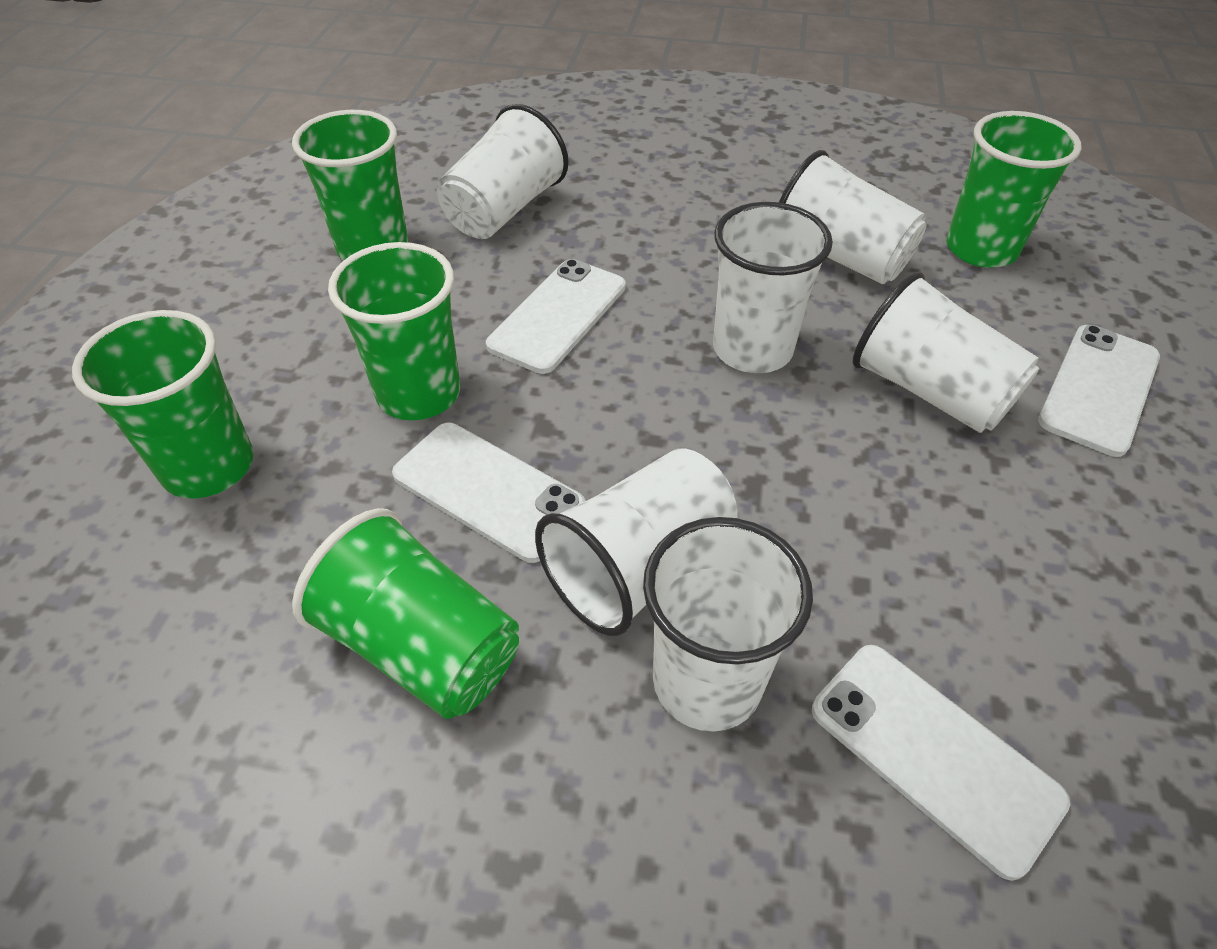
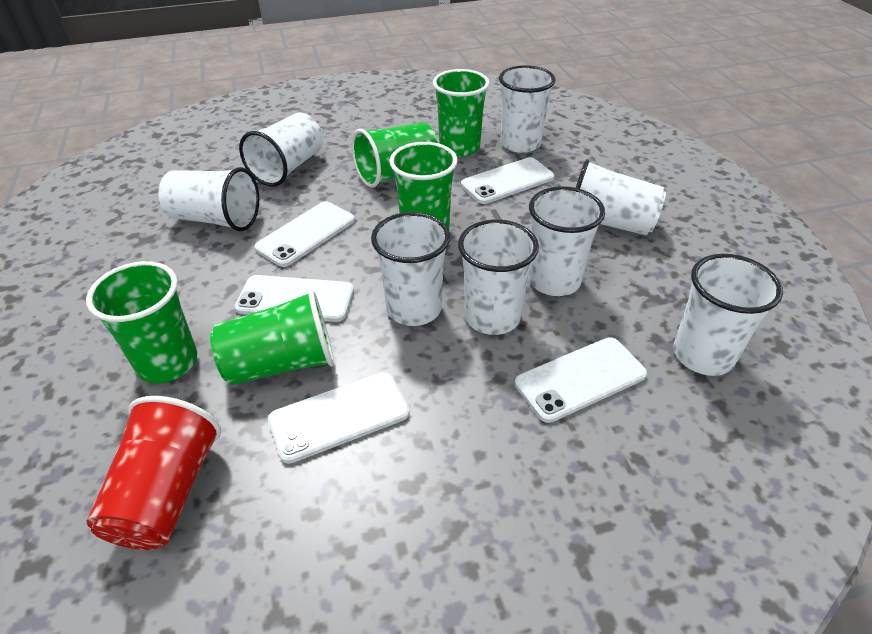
red cup: none = 0 -> [86,396,221,550] = 1
white cup: [437,104,569,239] [535,448,738,636] [643,517,813,732] [713,202,833,373] [779,150,926,284] [853,272,1040,433] = 6 -> [158,167,259,231] [239,113,323,187] [371,212,450,326] [458,219,539,335] [499,65,556,153] [528,186,605,296] [576,159,666,235] [673,254,783,376] = 8
white phone: [392,423,586,563] [486,259,626,374] [812,645,1070,881] [1038,325,1160,457] = 4 -> [235,275,354,322] [254,201,355,267] [268,372,410,464] [461,157,554,204] [515,337,647,423] = 5

